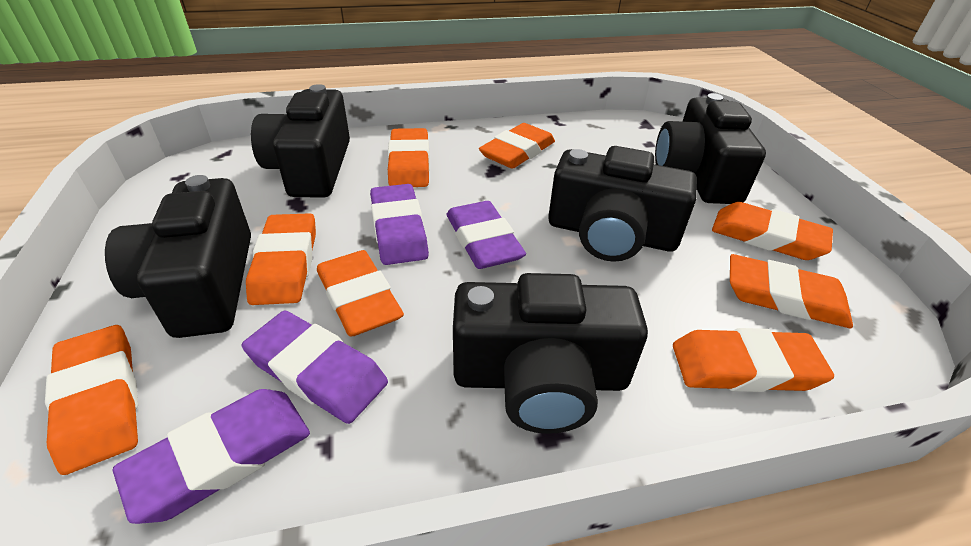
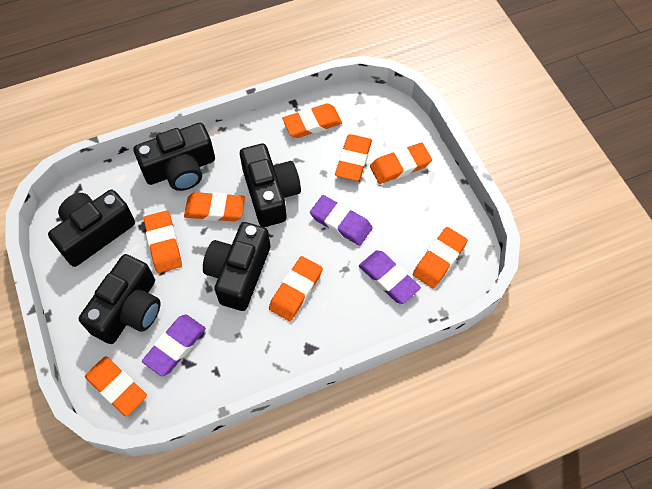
purple eraser: [112,389,310,524] [242,311,388,424] [370,184,429,265] [447,201,526,269] = 4 -> [142,314,206,376] [310,195,373,246] [359,250,421,304] = 3

